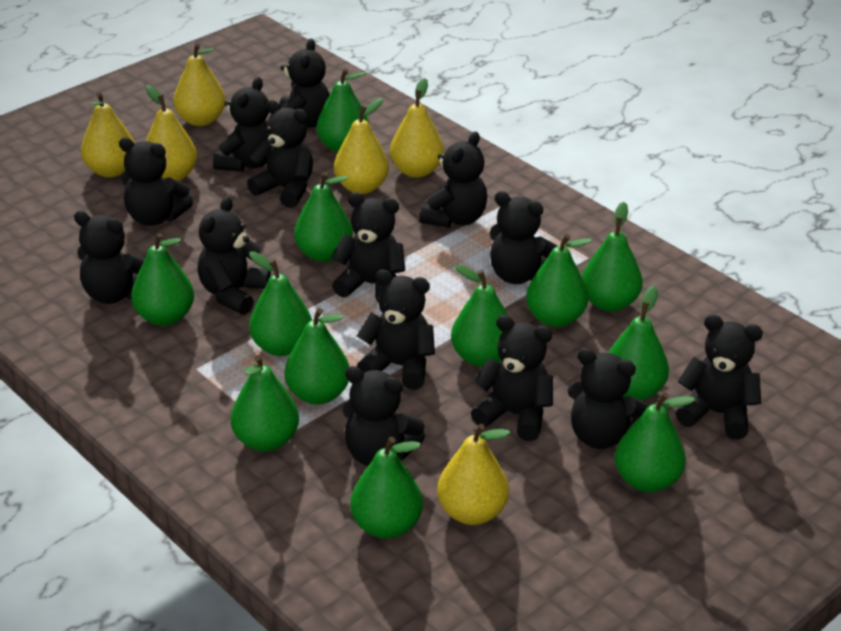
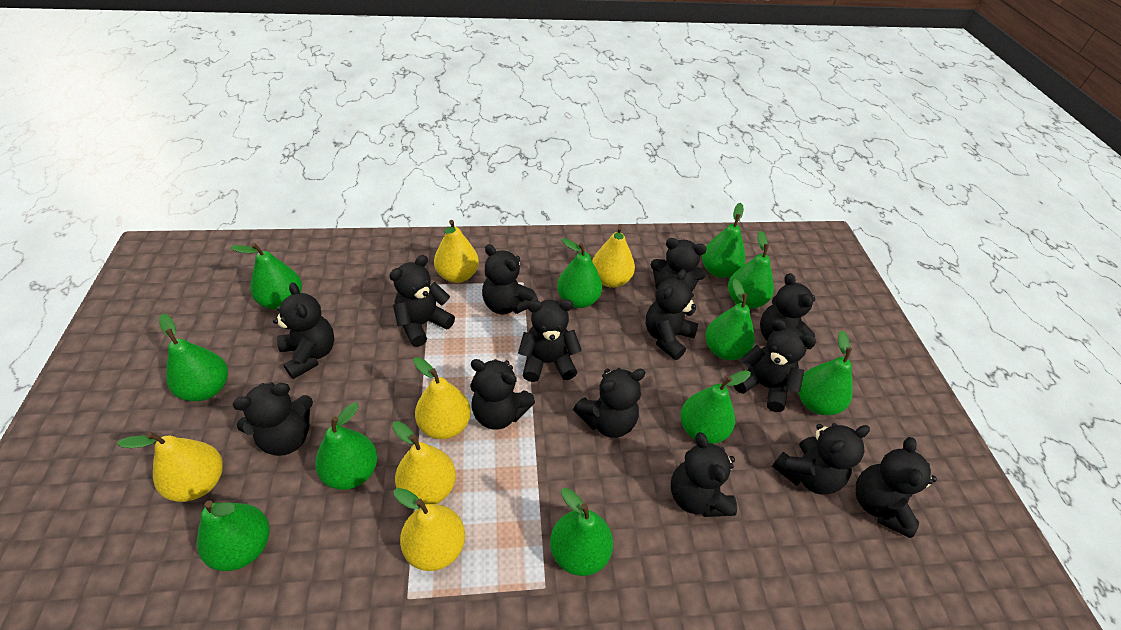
green pear: [131,233,194,326] [231,355,299,452] [249,251,312,356] [284,308,350,404] [294,172,353,262] [317,69,369,153] [350,437,423,539] [451,265,508,367] [526,234,593,327] [582,202,643,312] [608,285,669,400] [615,392,695,492] = 12 -> [159,314,228,401] [197,500,269,571] [230,243,302,310] [315,403,377,490] [550,488,613,576] [557,238,602,308] [681,370,751,444] [702,203,745,278] [705,279,755,360] [728,231,774,309] [798,330,853,415] = 11

